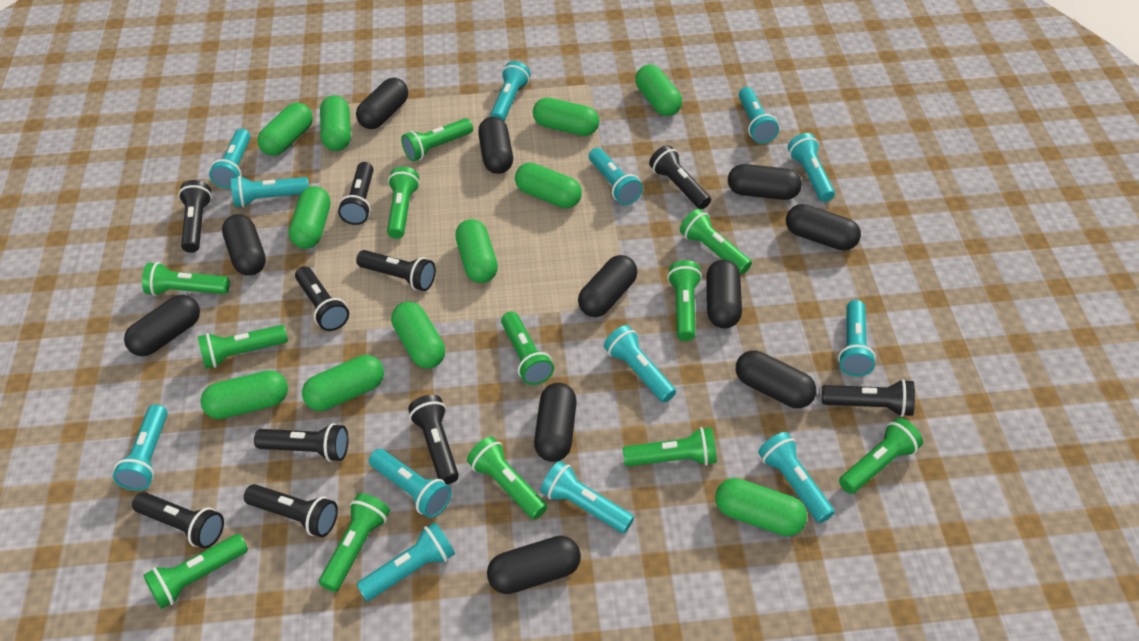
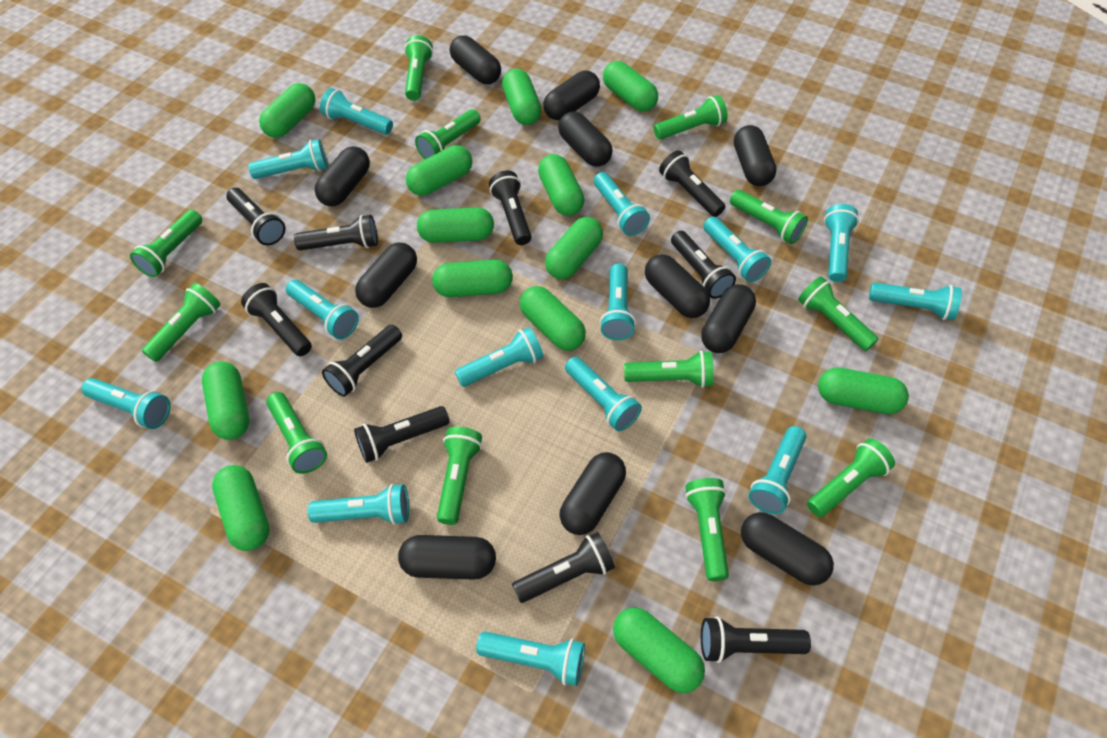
green capsule: [200,370,288,419] [257,103,313,156] [289,186,330,249] [302,355,384,411] [320,95,351,151] [391,302,445,368] [455,219,498,283] [515,163,582,208] [533,98,599,136] [635,64,682,116] [715,478,807,536] = 11 -> [202,361,250,440] [212,465,270,551] [259,83,315,138] [406,145,472,196] [417,207,494,243] [432,259,513,297] [502,69,542,125] [520,286,586,351] [538,154,584,216] [545,217,603,279] [603,61,658,112] [613,607,705,693] [818,368,909,414] = 13
turquoise flashlight: [113,404,168,491] [209,129,251,189] [231,176,309,207] [356,522,455,601] [369,449,452,518] [490,61,531,121] [541,461,634,533] [589,148,643,205] [604,325,676,403] [738,87,779,143] [758,432,835,523] [788,133,835,202] [838,300,876,376] = 13 -> [81,378,171,429] [248,139,328,179] [286,280,359,339] [308,484,409,525] [320,88,393,135] [455,327,544,387] [476,632,585,686] [565,357,642,431] [594,172,650,236] [600,264,636,340] [703,217,771,282] [749,426,806,514] [824,204,859,282] [869,282,962,320] = 14

